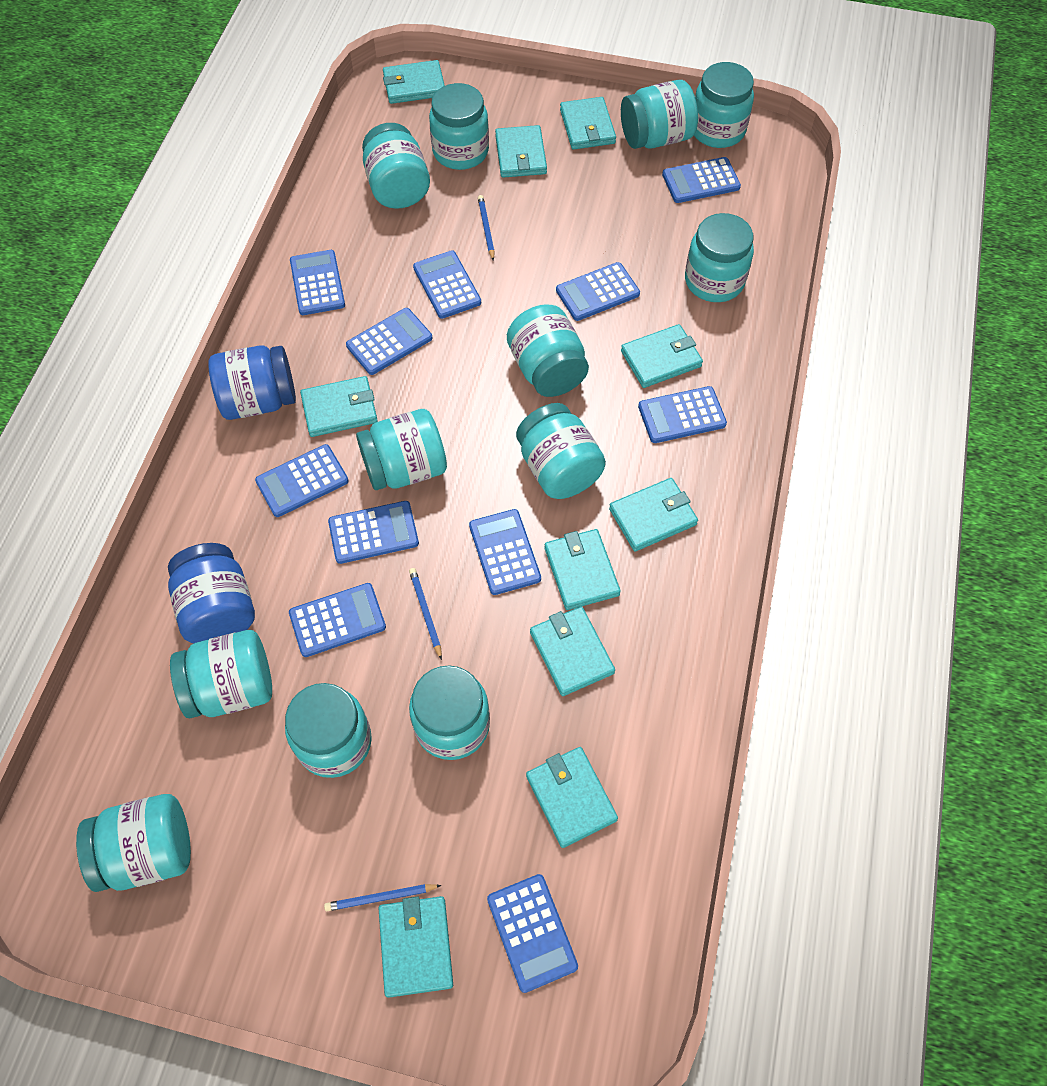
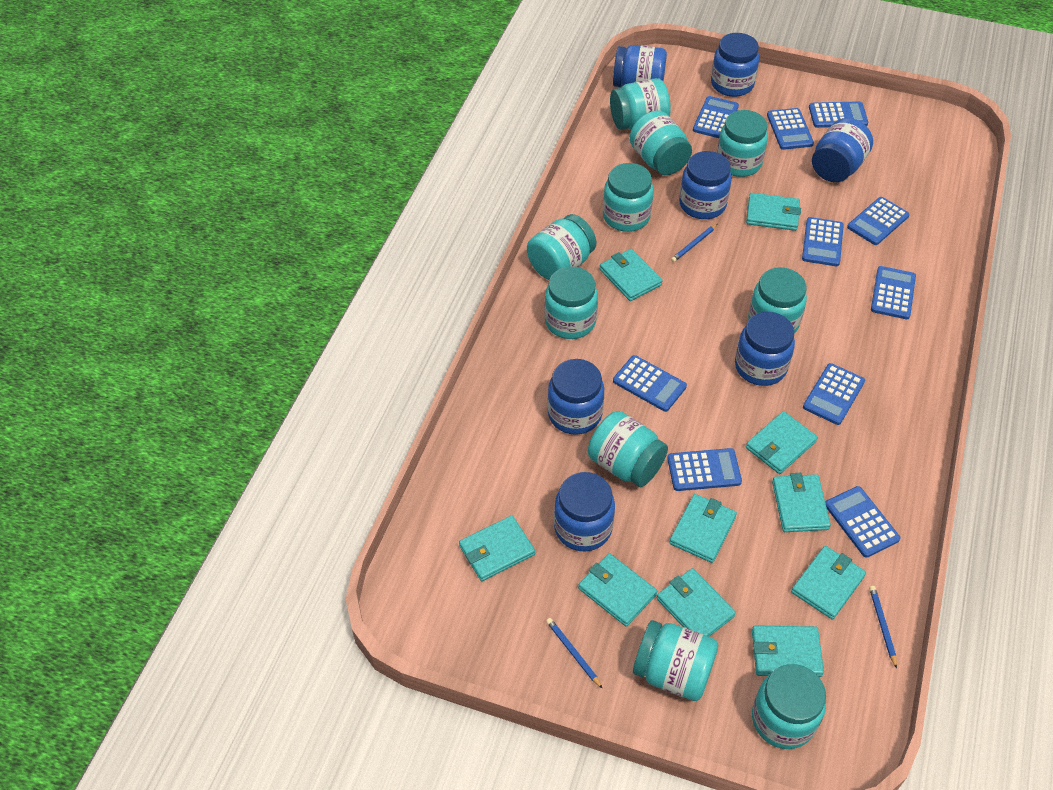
blue calculator: [255,444,349,517] [289,583,386,657] [290,250,345,315] [328,501,419,564] [346,308,432,375] [413,250,481,319] [469,509,541,595] [487,874,578,993] [556,262,640,321] [638,386,727,443] [662,157,741,203] = 11 -> [613,355,687,412] [667,448,742,491] [693,96,739,138] [767,108,814,150] [802,217,844,266] [803,363,865,425] [809,101,868,128] [825,486,900,558] [847,197,910,245] [871,266,916,319] = 10
blue jar: [168,543,255,643] [209,345,296,420] = 2 -> [547,359,604,435] [554,472,615,551] [613,45,667,87] [679,151,732,219] [711,33,759,97] [735,312,795,386] [812,118,873,182] = 7
turquoise jar: [76,794,191,892] [170,630,272,718] [285,683,372,778] [356,409,447,490] [362,123,430,209] [409,665,490,760] [429,83,489,170] [507,305,589,397] [516,403,606,499] [621,80,698,149] [685,213,754,302] [694,62,754,148] = 12 -> [527,214,596,280] [544,267,598,339] [588,411,668,487] [603,163,654,232] [610,78,671,130] [629,110,692,175] [633,620,718,701] [717,110,768,177] [748,267,807,334] [752,664,826,749] = 10

